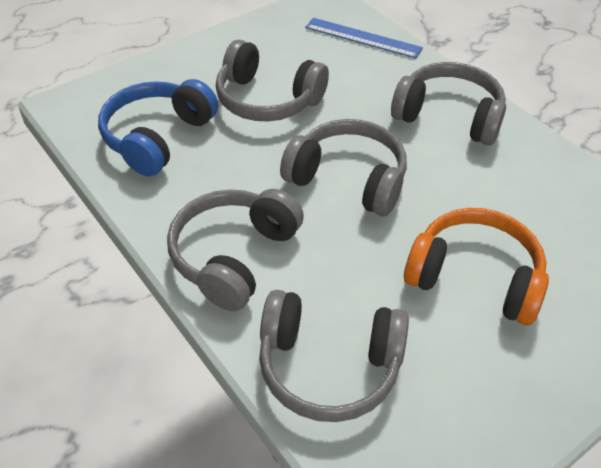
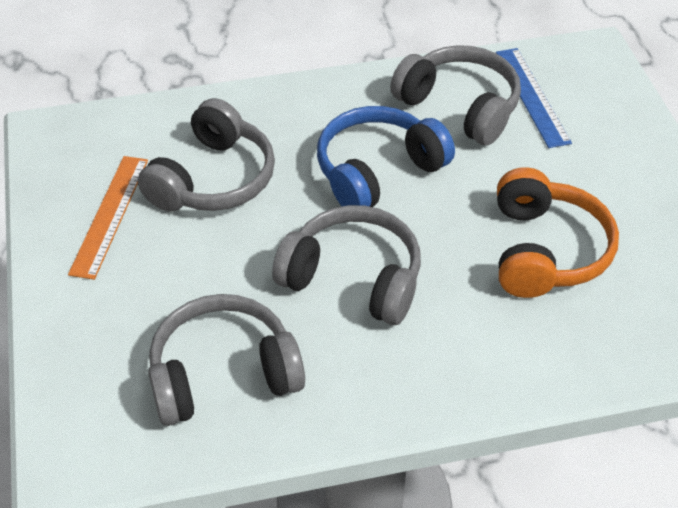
grey headphones: [167,189,304,311] [216,40,329,121] [259,290,409,422] [280,119,407,216] [391,62,506,145] = 5 -> [138,98,275,212] [148,294,305,426] [272,205,421,325] [390,45,521,145] = 4
orange ruler: none = 0 -> [68,156,148,280] = 1

